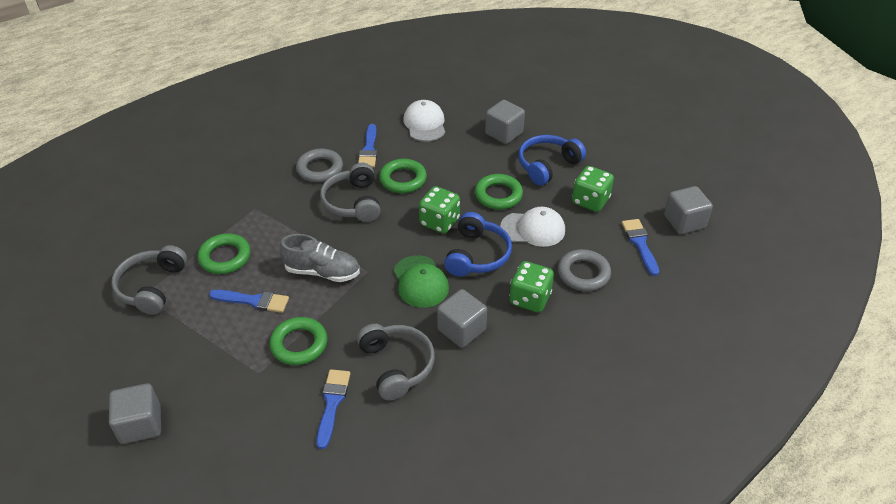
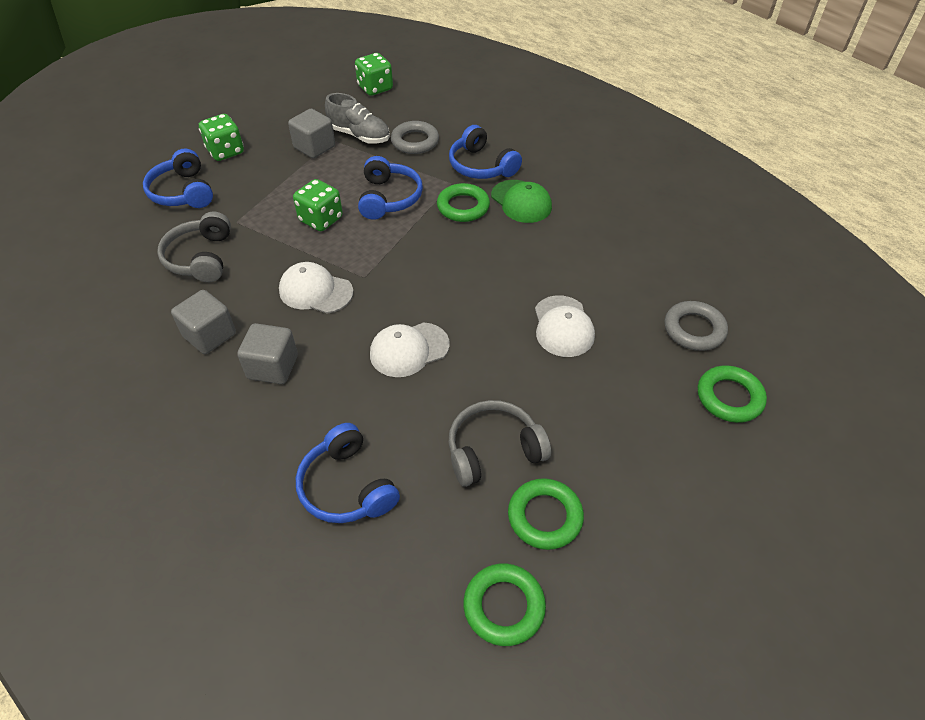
blue brush: [209,290,289,313] [316,369,351,449] [358,124,377,168] [622,219,659,276] = 4 -> none = 0
blue headphones: [444,212,512,277] [518,135,586,186] = 2 -> [143,148,213,208] [296,423,400,523] [358,156,423,220] [449,125,522,179] = 4
grey cube: [109,383,161,444] [437,289,487,348] [485,100,525,144] [664,186,713,234] = 4 -> [171,290,236,354] [237,323,298,384] [288,109,335,158] = 3
grey headphones: [111,245,187,315] [320,163,381,222] [357,324,435,401] = 3 -> [157,211,231,282] [448,400,551,487] = 2
white cap: [403,100,445,142] [500,207,565,247] = 2 -> [279,262,353,314] [370,322,450,377] [535,295,595,357] = 3

